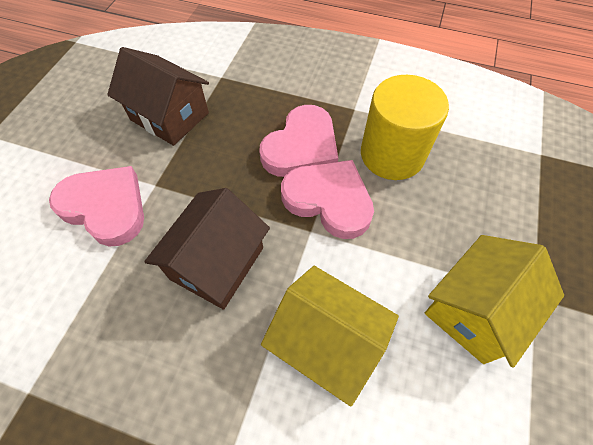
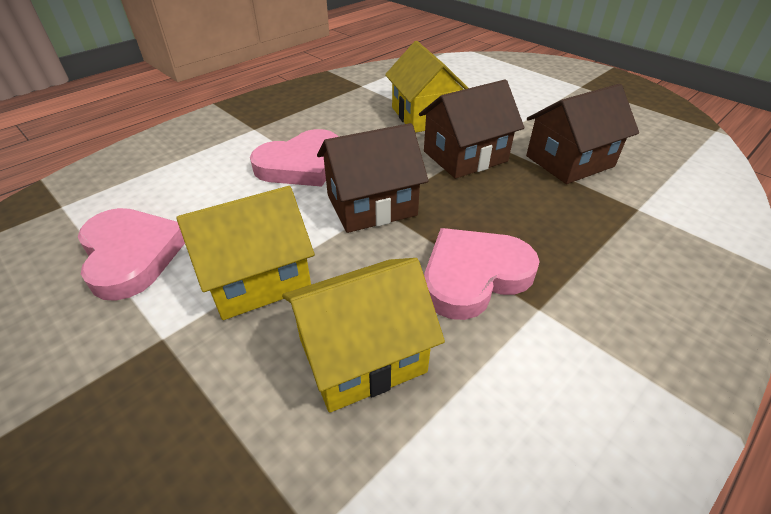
brown house: [107,47,209,146] [144,188,270,310] = 2 -> [317,123,429,233] [419,80,524,179] [526,84,639,184] = 3
yellow cylinder: [361,75,449,180] = 1 -> none = 0
yellow house: [261,266,399,407] [425,235,564,368] = 2 -> [176,186,315,320] [282,258,445,413] [385,41,468,133] = 3

